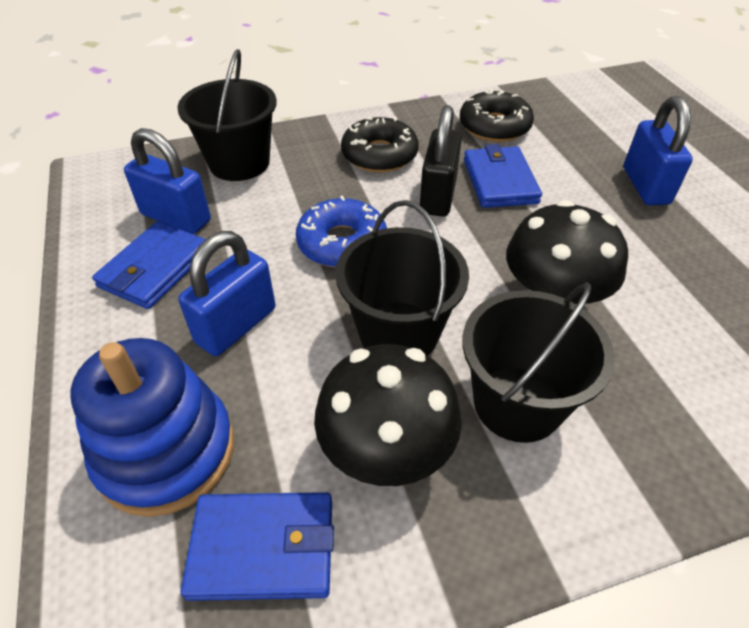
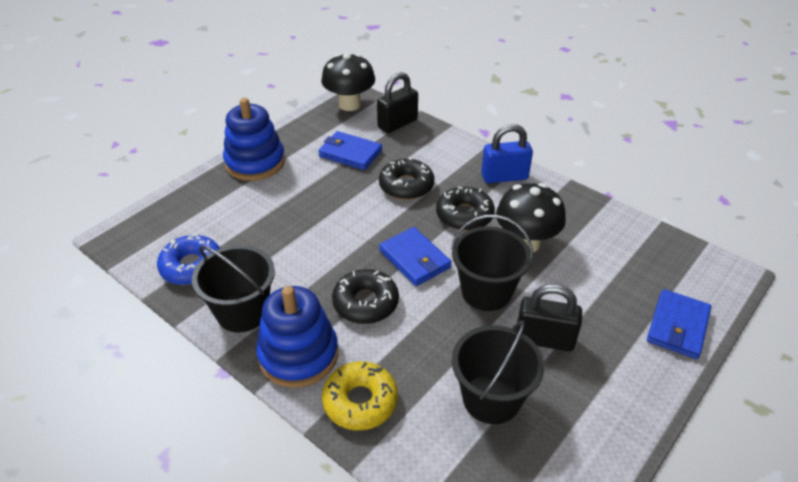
black donut: [341,117,419,172] [460,90,534,142] = 2 -> [332,269,399,324] [379,157,434,200] [436,186,495,231] = 3
black padlock: [420,105,462,217] = 1 -> [377,72,418,133] [516,284,582,351] = 2
blue padlock: [124,128,211,234] [178,231,275,356] [624,96,693,205] = 3 -> [481,124,533,183] = 1
blue stacking toy: [71,338,234,517] = 1 -> [223,98,285,181] [256,286,338,388] = 2
yellow donut: none = 0 -> [322,361,398,430] = 1

